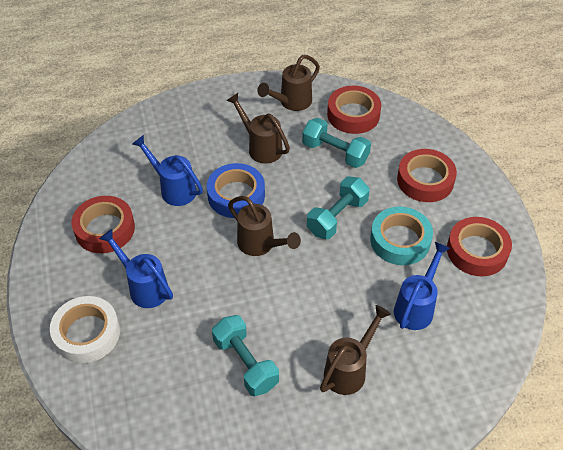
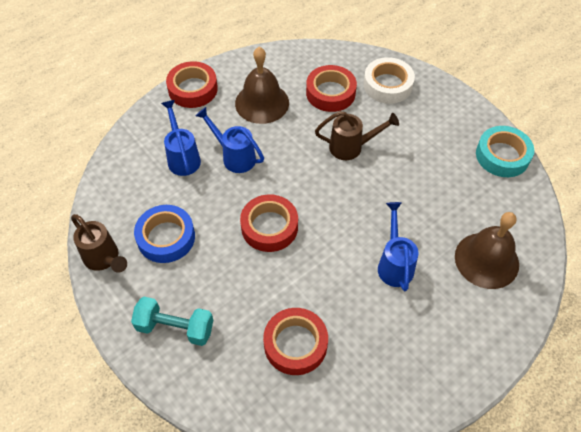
brown bell: none = 0 -> [235,47,289,124] [455,212,519,289] = 2
brown watering can: [226,93,290,163] [228,196,301,256] [257,55,320,111] [320,305,391,395] = 4 -> [71,214,127,273] [315,111,399,160] = 2
turquoise dumbbell: [212,315,279,396] [302,118,371,168] [307,176,370,239] = 3 -> [131,297,213,346] = 1

